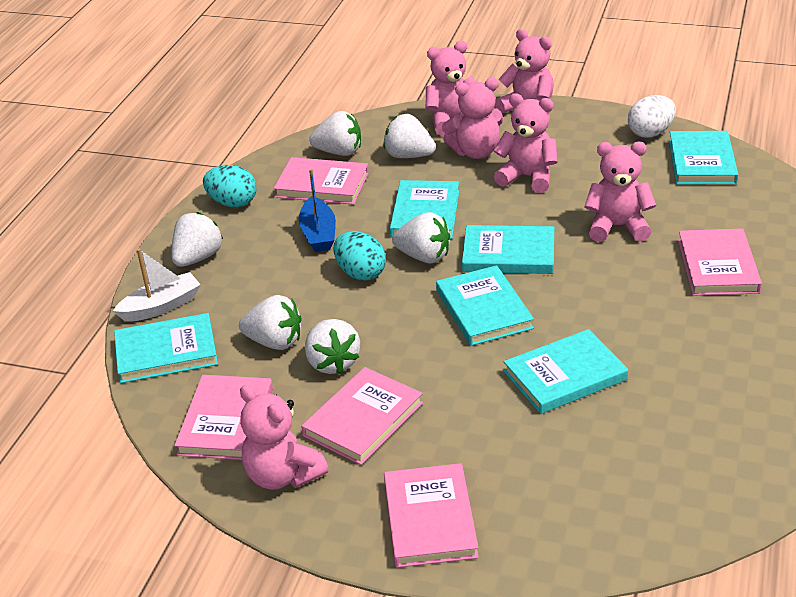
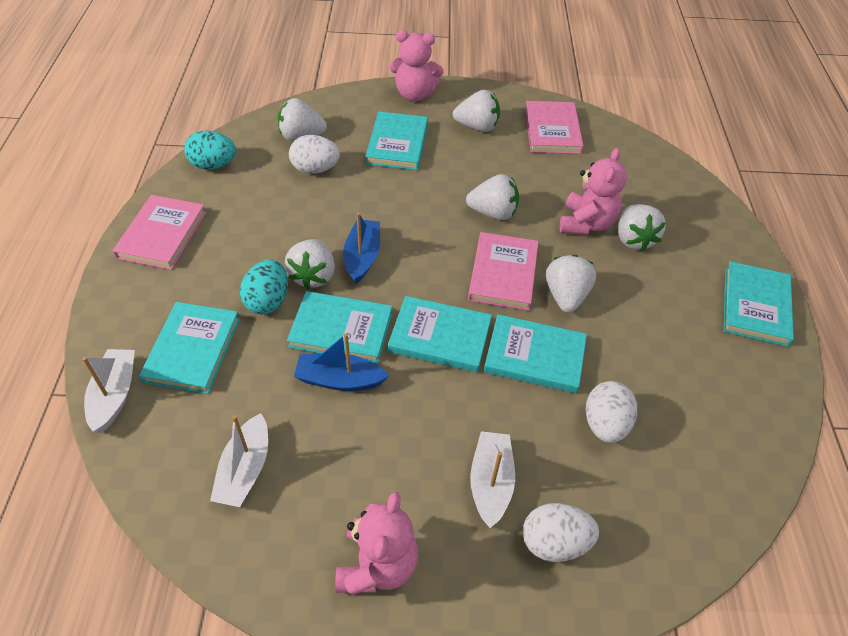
blue boat: [299,169,336,252] = 1 -> [294,333,390,391] [343,213,380,284] = 2
pink book: [174,375,273,460] [274,157,369,205] [301,367,423,465] [384,463,479,568] [678,229,762,296] = 5 -> [113,195,206,270] [468,232,539,311] [525,101,584,154] = 3
pink teddy bear: [240,385,328,490] [426,41,476,136] [442,78,504,159] [493,93,558,193] [495,29,554,113] [584,142,656,242] = 6 -> [336,492,418,595] [389,30,444,101] [560,148,627,235] = 3
white boat: [113,249,201,322] = 1 -> [82,349,135,433] [210,413,268,507] [470,431,515,528] = 3
white egg: [628,95,676,138] = 1 -> [289,135,340,174] [523,503,599,562] [586,381,637,443] = 3

